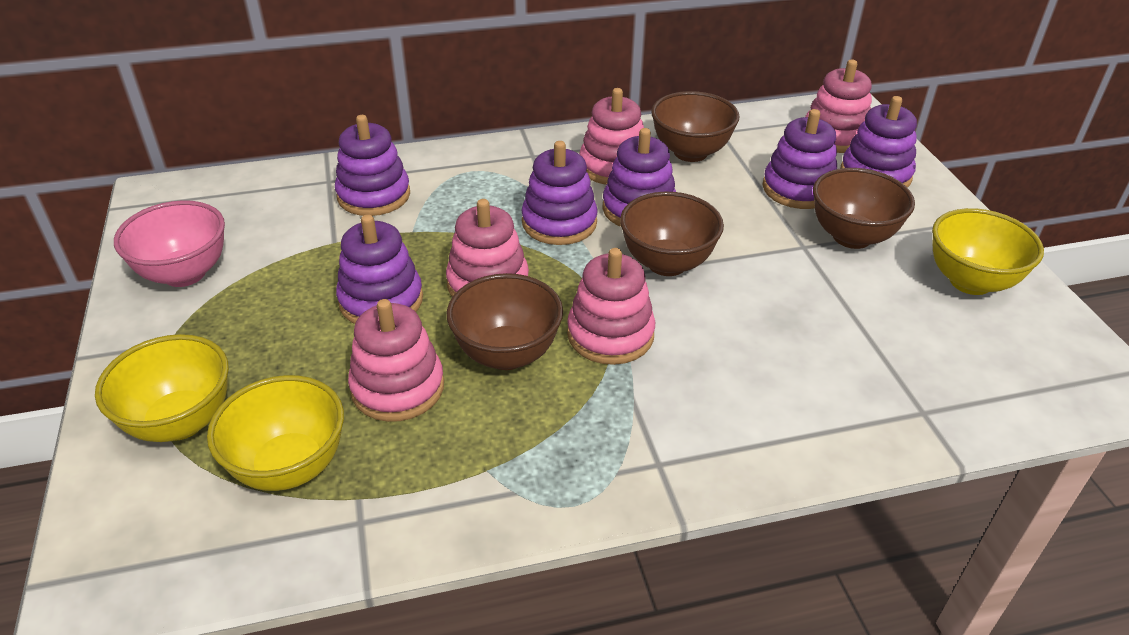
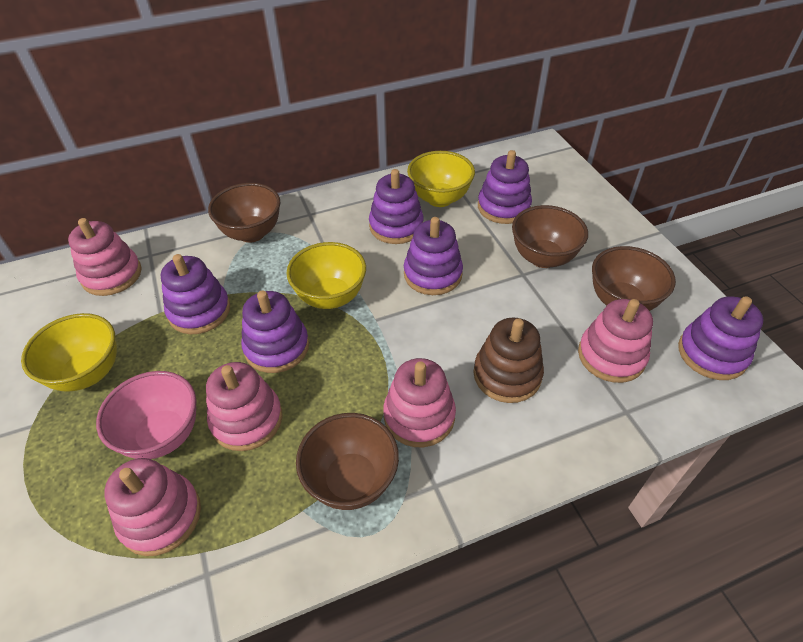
brown stacking toy: none = 0 -> [473,318,544,403] = 1

